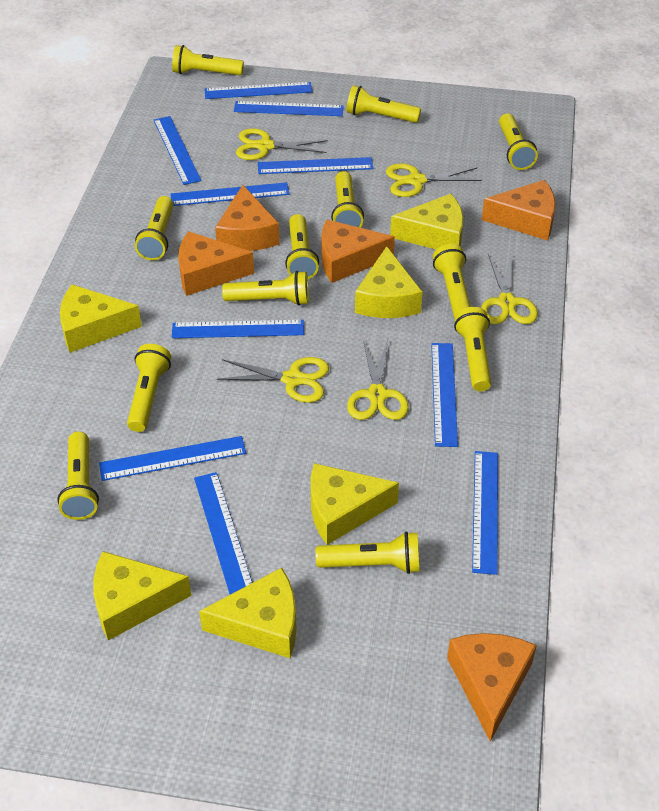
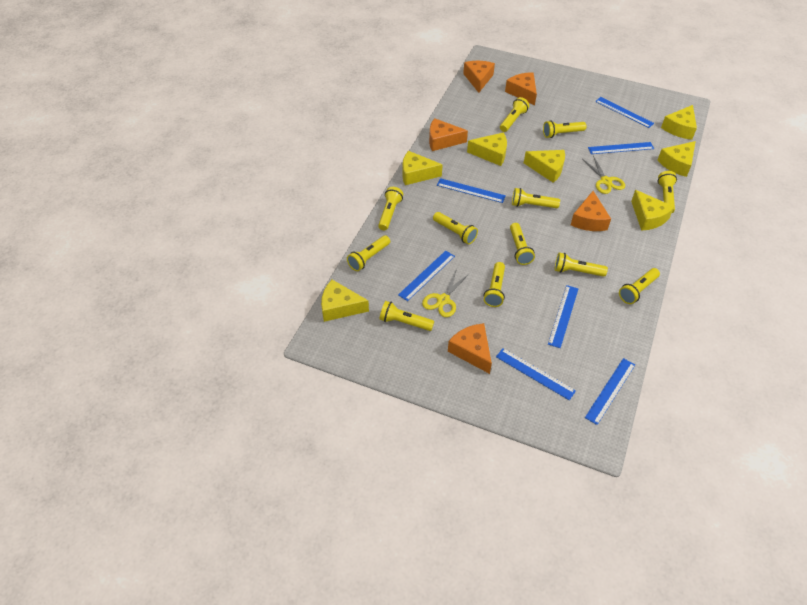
blue ruler: [99,436,246,481] [154,116,201,185] [171,182,290,206] [172,320,304,338] [194,472,253,594] [205,82,312,99] [234,101,344,116] [258,157,373,174] [431,343,458,447] [472,451,498,575] = 10 -> [398,251,455,301] [437,178,506,203] [496,348,576,400] [548,285,578,348] [585,358,635,425] [588,142,654,154] [595,97,654,128] = 7
yellow cheese: [60,284,142,353] [93,551,191,640] [199,568,296,658] [311,463,399,545] [355,246,423,318] [390,194,463,249] = 6 -> [321,280,369,322] [402,151,443,185] [467,132,507,166] [524,150,565,183] [631,190,674,231] [657,141,696,177] [661,105,697,140] = 7
yellow scissors: [217,357,329,403] [236,129,328,160] [347,340,409,420] [386,164,482,197] [481,254,538,324] = 5 -> [422,269,470,317] [582,156,625,194] = 2

